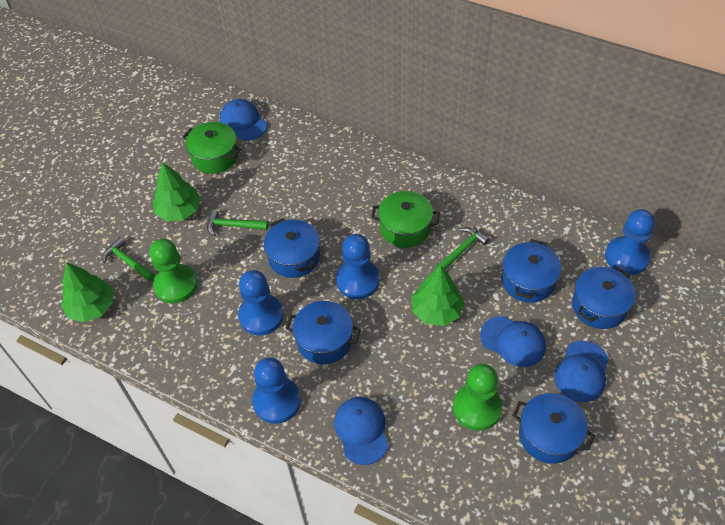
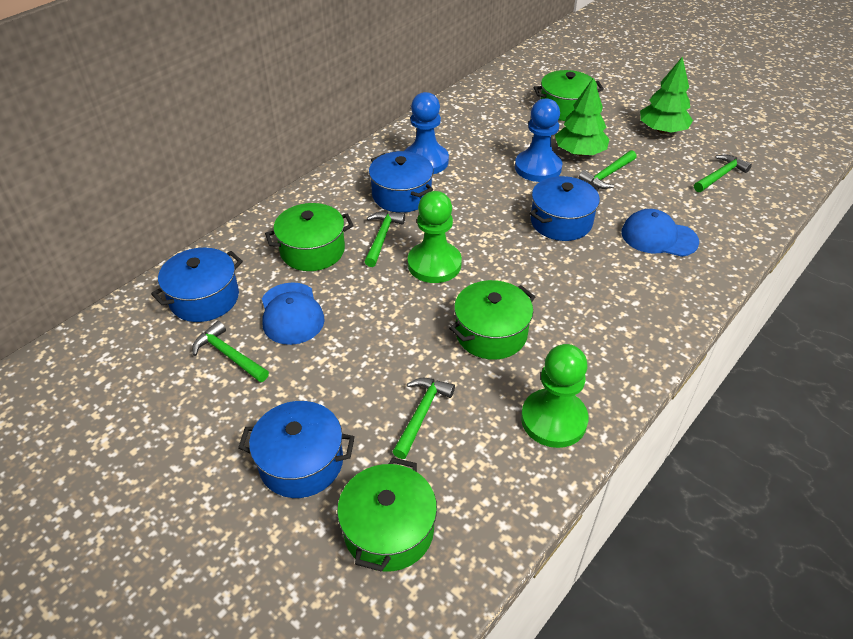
blue cap: [220,99,267,140] [334,397,388,465] [480,316,546,367] [554,341,609,402] = 4 -> [262,282,325,345] [621,209,699,257] = 2
blue pawn: [238,270,284,335] [252,357,301,424] [336,234,380,299] [605,209,655,275] = 4 -> [404,92,449,174] [515,98,562,182] = 2
blue pot: [264,218,320,278] [285,301,361,364] [502,239,561,303] [512,393,595,464] [572,267,636,329] = 5 -> [151,248,243,322] [238,401,355,498] [369,151,433,213] [530,176,600,241] = 4
green hammer: [102,237,155,282] [207,209,268,236] [435,227,489,270] = 3 -> [192,321,269,382] [364,211,405,267] [393,378,455,459] [579,150,636,189] [694,155,752,192] = 5
green pot: [183,122,241,174] [371,191,440,248] = 2 -> [265,203,354,271] [337,457,437,572] [449,280,535,360] [533,70,604,121] = 4
green tree: [61,262,114,322] [153,163,201,221] [411,265,465,326] = 3 -> [555,78,609,156] [640,56,693,134] = 2

